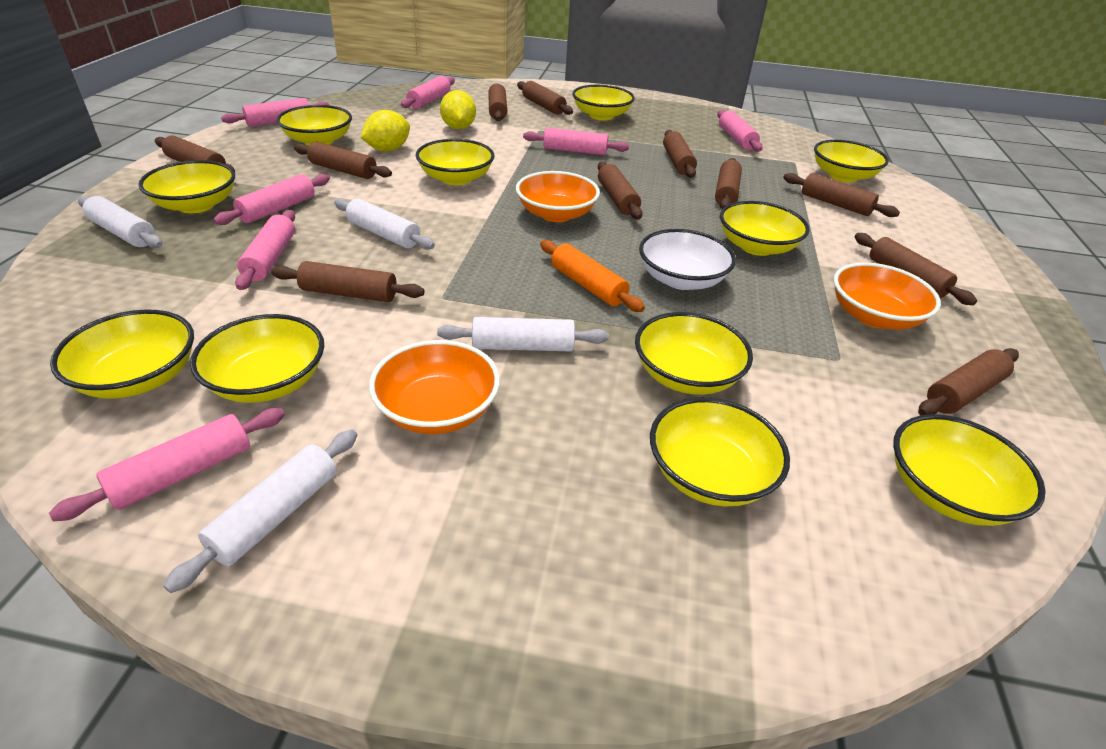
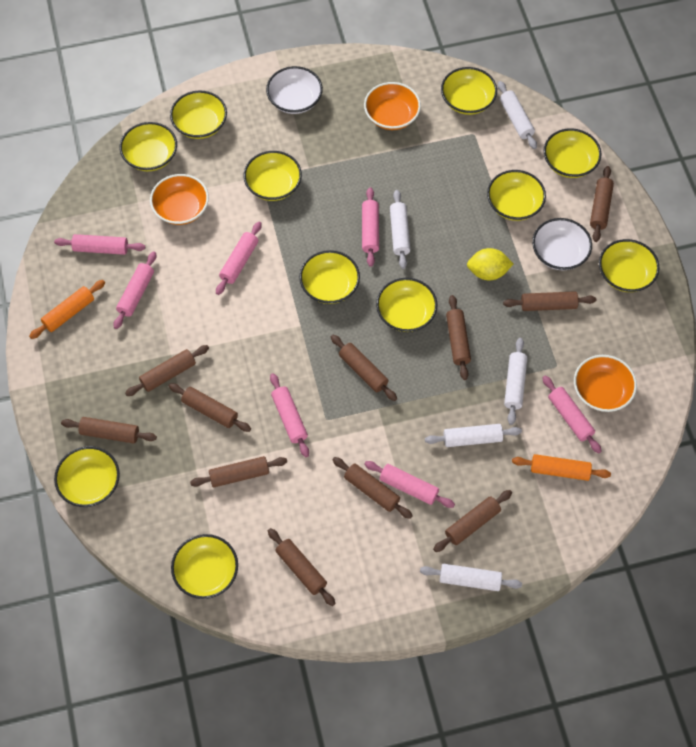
orange rolling pin: [540,240,645,312] = 1 -> [29,280,105,339] [512,454,611,481] = 2
white bowl: [639,229,736,290] = 1 -> [266,66,323,114] [532,218,592,270] = 2
white rolling pin: [78,196,162,248] [163,429,357,593] [334,198,435,250] [437,317,609,351] = 4 -> [390,190,410,269] [420,564,522,591] [425,424,522,447] [498,81,537,149] [504,338,527,425] = 5
yellow lemon: [361,110,410,152] [440,90,476,129] = 2 -> [467,248,513,281] = 1

